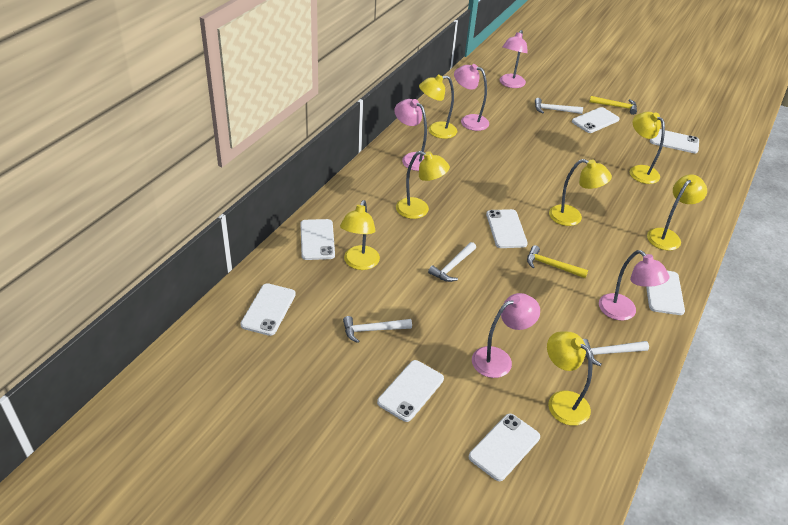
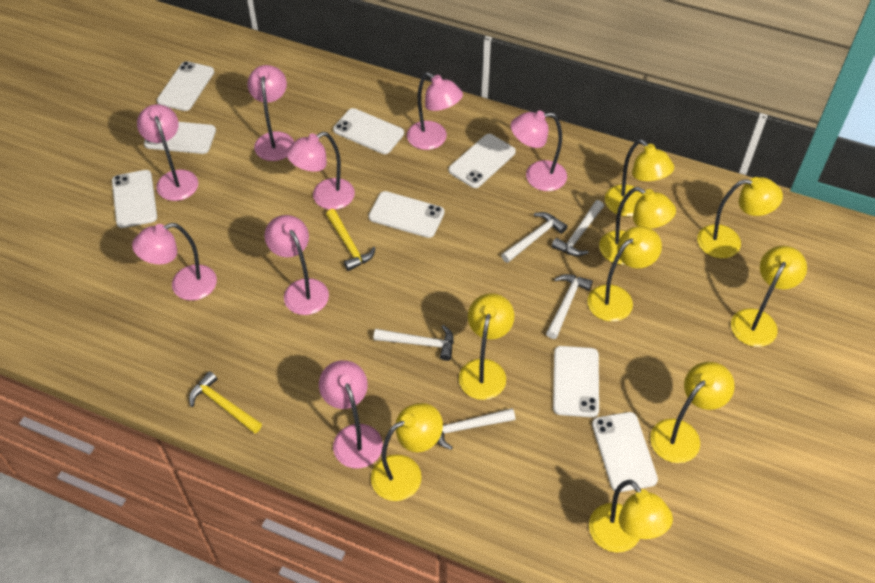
pink lamp: [394,99,427,171] [454,64,489,131] [472,293,540,378] [500,30,528,88] [599,250,669,321] = 5 -> [132,223,217,301] [137,104,198,201] [247,65,294,161] [265,215,329,315] [286,132,355,210] [319,360,383,468] [407,72,463,150] [511,111,567,191] = 8
white hammer: [343,316,412,343] [428,242,476,282] [535,98,583,114] [583,339,649,366] = 4 -> [373,325,454,361] [437,408,515,450] [501,212,567,263] [546,274,593,339] [552,200,604,256] = 5
yellow lamp: [340,200,380,270] [396,151,450,219] [419,75,457,139] [547,331,593,426] [549,159,612,226] [630,112,665,184] [647,174,707,251] = 7 -> [371,403,443,501] [459,293,514,400] [587,226,662,322] [589,480,673,553] [599,187,676,265] [605,139,674,217] [650,362,735,463] [697,177,783,258] [731,246,807,347] = 9

